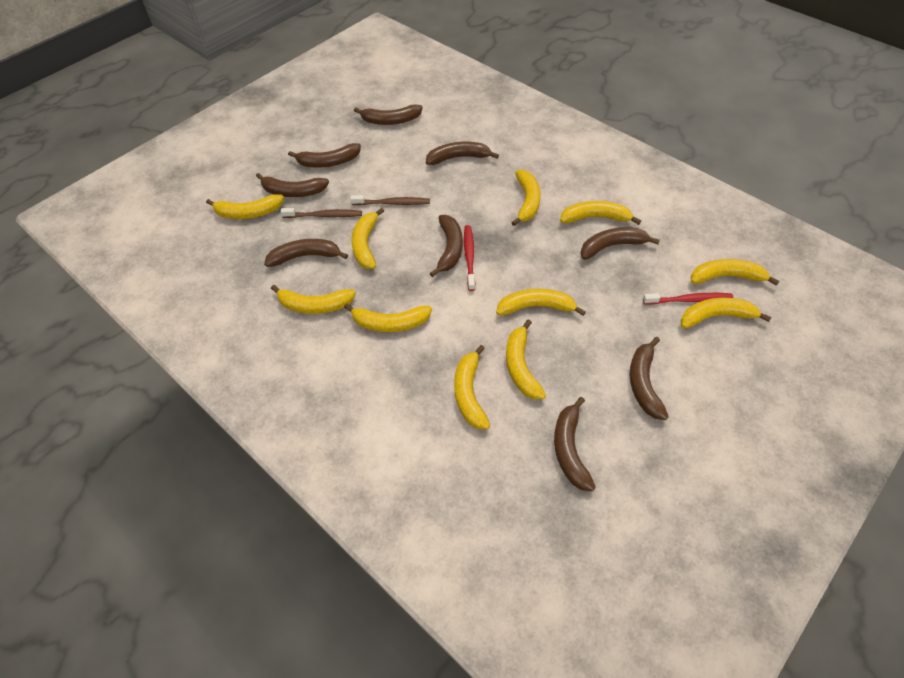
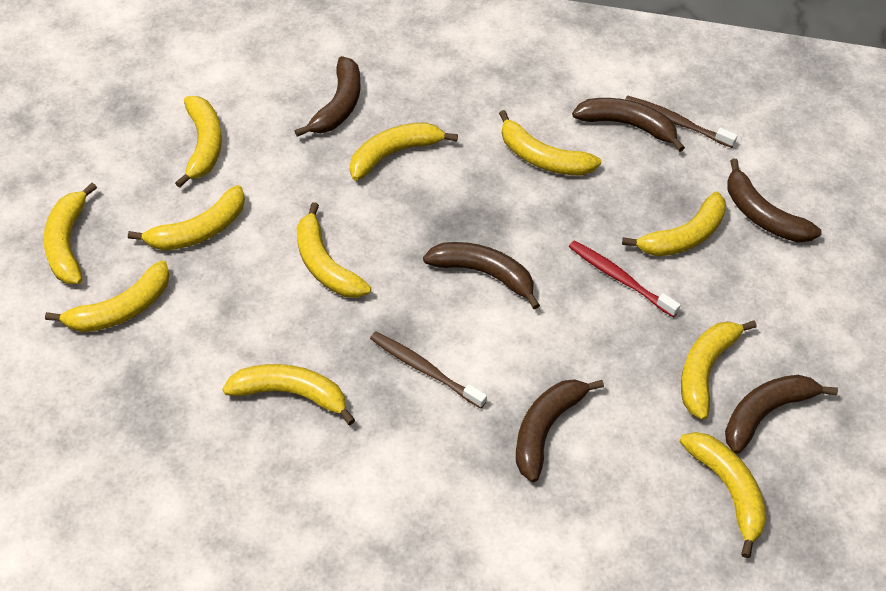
brown banana: [256,173,329,197] [264,239,348,267] [288,143,361,168] [354,104,423,125] [426,142,499,165] [430,215,463,277] [554,397,596,491] [580,227,660,260] [630,337,669,420] = 9 -> [295,56,361,137] [423,242,540,309] [516,379,604,482] [572,98,685,152] [725,375,838,454] [728,159,822,242] = 6
red toothbrush: [464,225,475,291] [643,293,734,304] = 2 -> [569,241,681,317] = 1

